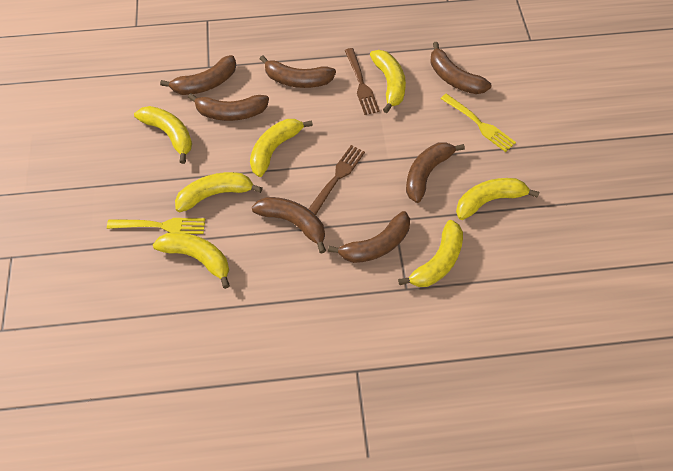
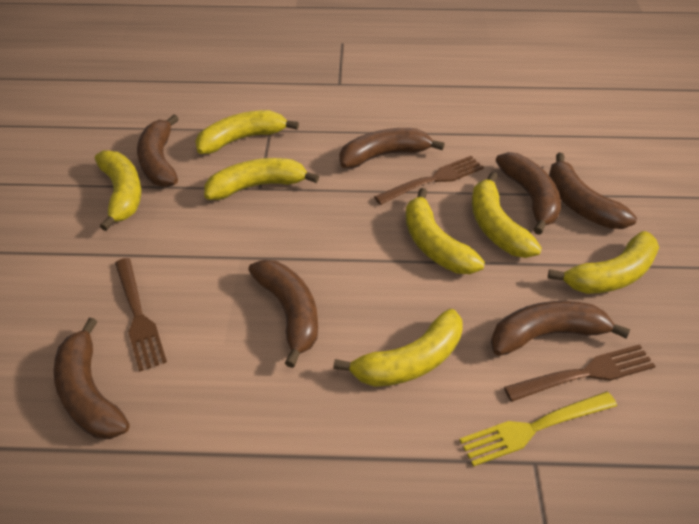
brown fork: [308,145,365,215] [345,48,380,115] = 2 -> [115,258,167,372] [374,156,484,205] [504,344,655,402] = 3
yellow fork: [107,218,205,234] [441,94,516,152] = 2 -> [459,391,617,467] = 1

